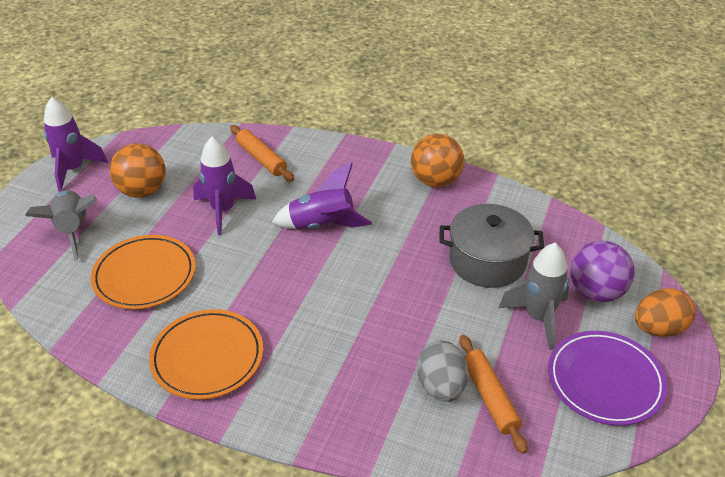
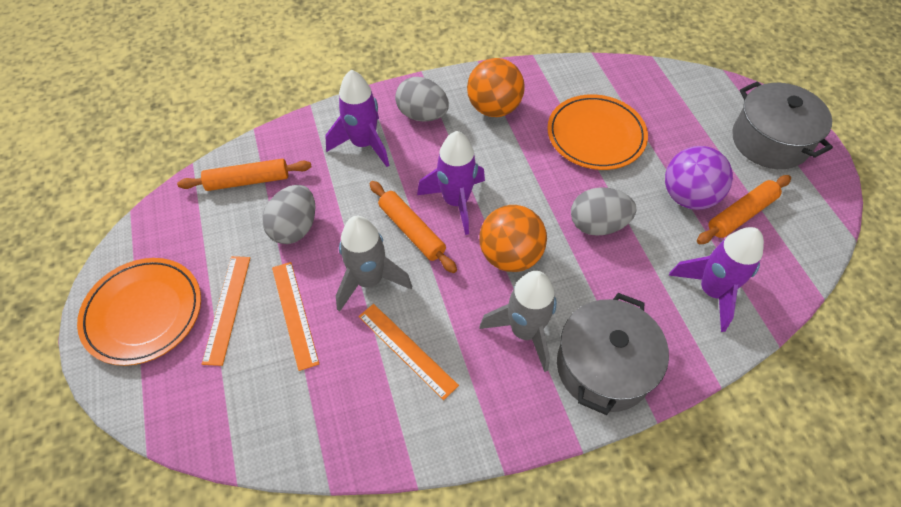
grey egg: [417,341,468,402] = 1 -> [262,185,316,244] [395,77,449,121] [571,187,636,236] = 3
grey pot: [439,204,544,288] = 1 -> [557,293,669,415] [732,82,833,169] = 2
orange egg: [635,288,695,337] = 1 -> none = 0
orange rolling pin: [230,125,294,182] [459,335,527,454] = 2 -> [177,159,311,191] [370,181,457,273] [697,175,791,244] = 3
orange ruler: none = 0 -> [202,256,250,366] [272,262,319,371] [358,304,459,400] = 3
purple plate: [548,331,667,426] = 1 -> none = 0

